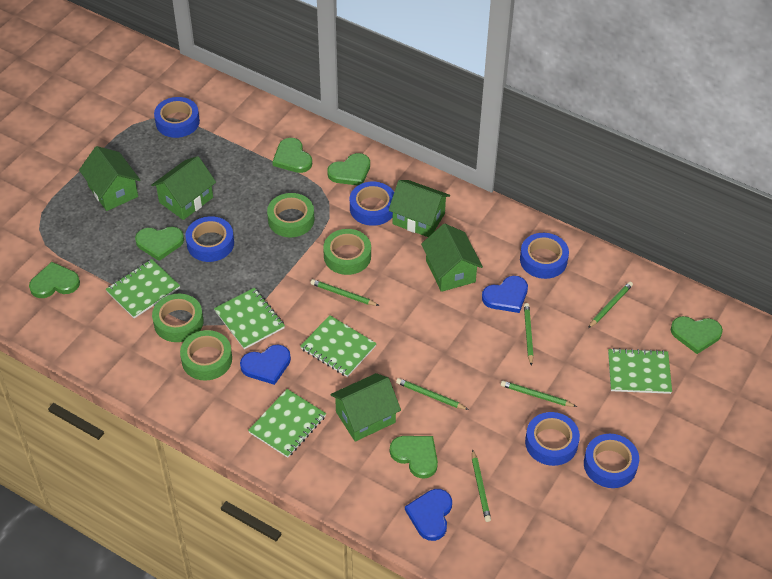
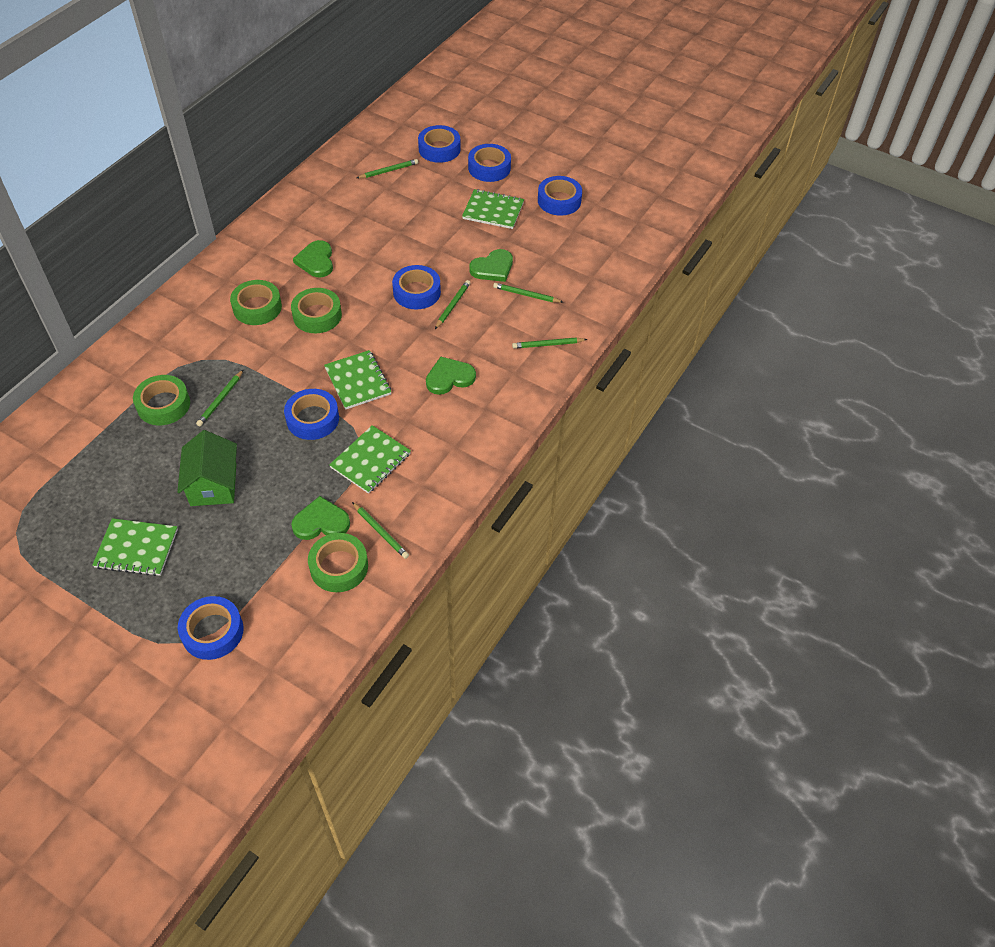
blue heart: [240,345,291,385] [405,489,452,541] [482,276,528,313] = 3 -> none = 0
green heart: [29,262,80,298] [135,227,184,261] [272,138,312,173] [327,153,370,186] [390,436,438,479] [671,316,723,354] = 6 -> [291,496,350,540] [293,240,333,278] [426,357,476,395] [469,249,513,282] = 4
green house: [79,146,140,211] [151,156,216,220] [330,373,401,442] [388,180,450,237] [421,224,483,292] = 5 -> [177,430,237,506] = 1
green notebook: [106,259,180,318] [214,288,285,349] [248,389,326,458] [300,315,377,377] [608,348,672,394] = 5 -> [92,518,178,576] [324,350,392,410] [329,425,411,494] [462,189,524,229] = 4

